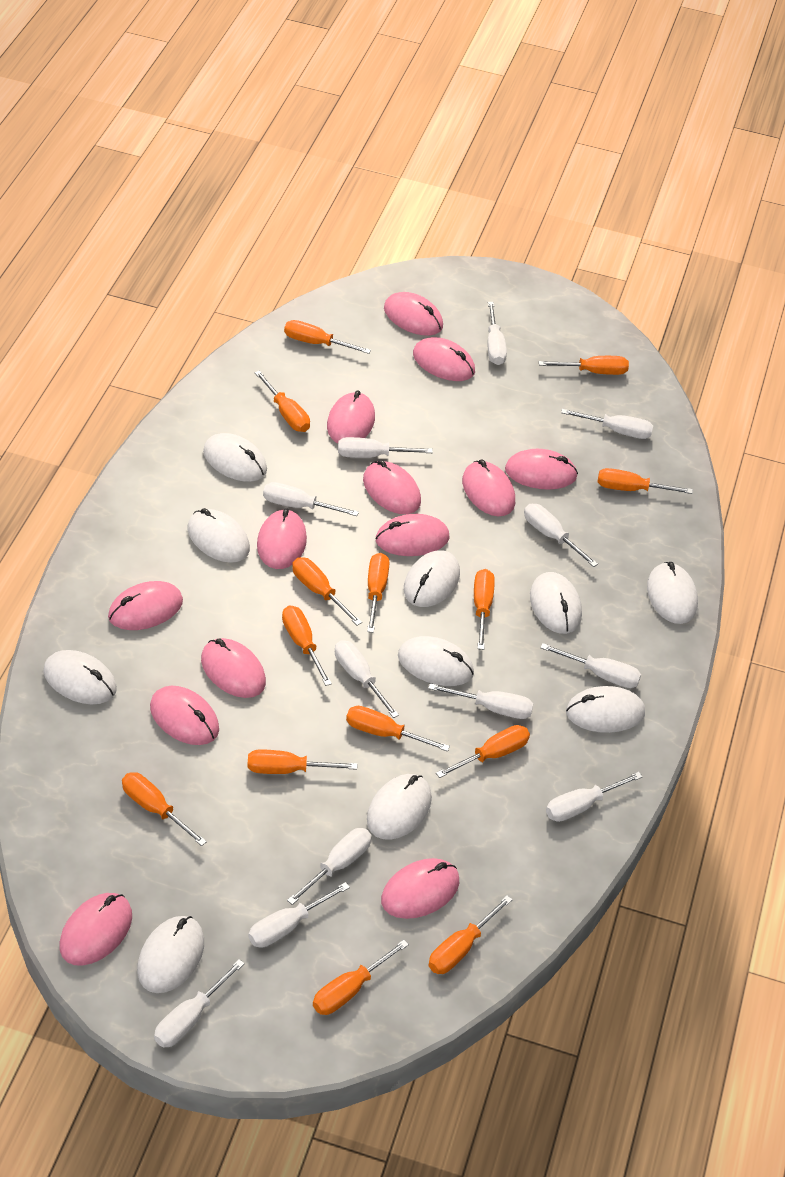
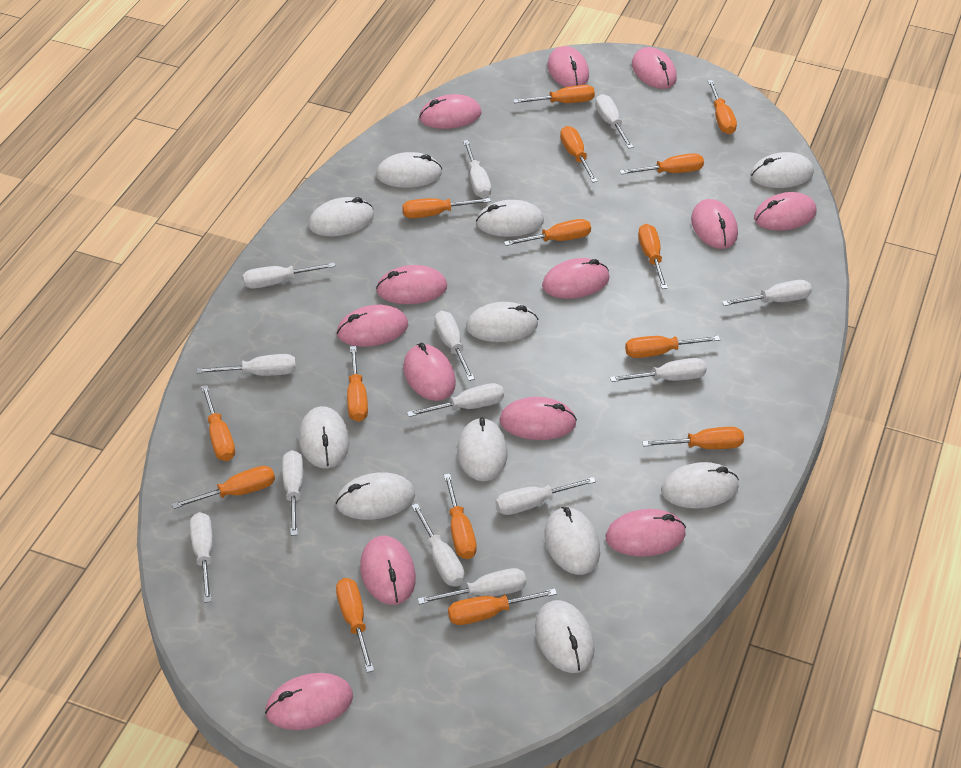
orange screwdriver: [122,772,207,846] [247,749,357,774] [255,370,310,432] [282,606,332,686] [284,320,371,354] [292,557,362,626] [313,940,409,1015] [346,706,450,752] [367,553,389,633] [428,895,513,974] [436,725,530,778] [474,569,495,650] [539,356,629,375] [598,468,693,494] = 14 -> [172,466,275,509] [201,385,235,461] [336,578,374,673] [347,346,368,422] [402,198,491,218] [444,474,477,559] [448,588,557,625] [504,219,591,246] [513,85,595,103] [560,126,598,183] [619,153,704,174] [625,336,720,358] [638,224,668,289] [642,427,744,449] [708,80,737,134] = 15
white mouse: [43,650,117,704] [137,916,204,993] [188,508,250,563] [203,433,267,482] [367,774,432,840] [398,636,474,686] [404,550,460,607] [530,572,582,634] [566,686,645,733] [647,562,698,624] = 10 -> [299,406,349,468] [308,197,374,236] [336,472,415,520] [376,152,442,188] [457,417,508,481] [466,302,539,342] [476,200,544,237] [535,600,595,673] [544,507,600,575] [661,462,739,509] [750,152,814,188] = 11
white screwdriver: [154,959,245,1048] [248,882,350,948] [263,482,359,516] [287,828,372,905] [335,640,399,718] [338,437,433,458] [428,683,533,719] [487,302,507,365] [524,504,598,567] [541,643,641,688] [546,772,643,822] [561,409,653,439] = 12 -> [190,512,213,603] [196,354,296,376] [243,262,336,289] [282,450,303,536] [407,383,504,417] [411,503,465,587] [418,568,526,605] [434,311,475,381] [463,140,491,198] [495,477,596,515] [595,94,633,149] [610,358,707,382] [722,280,812,306] = 13

